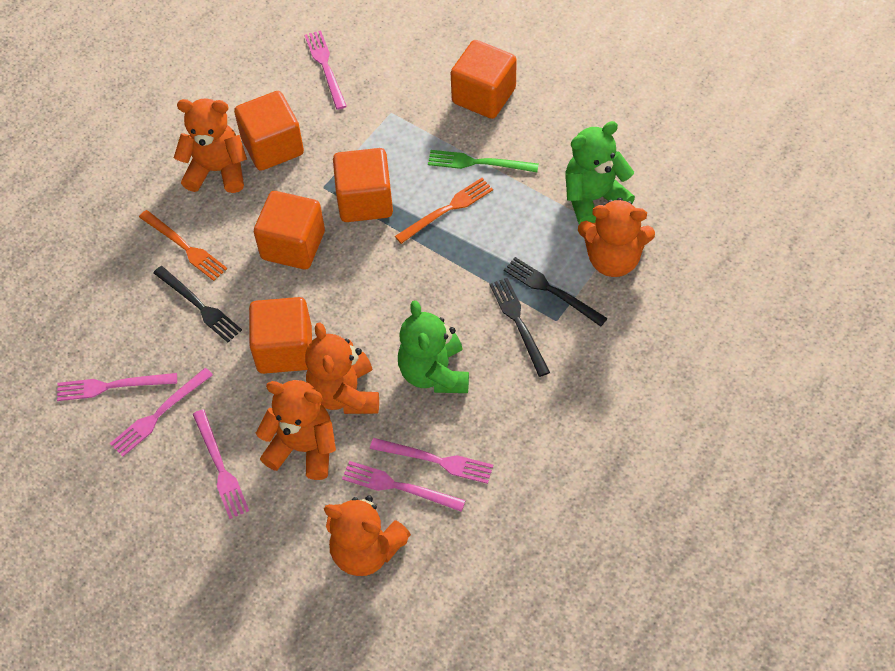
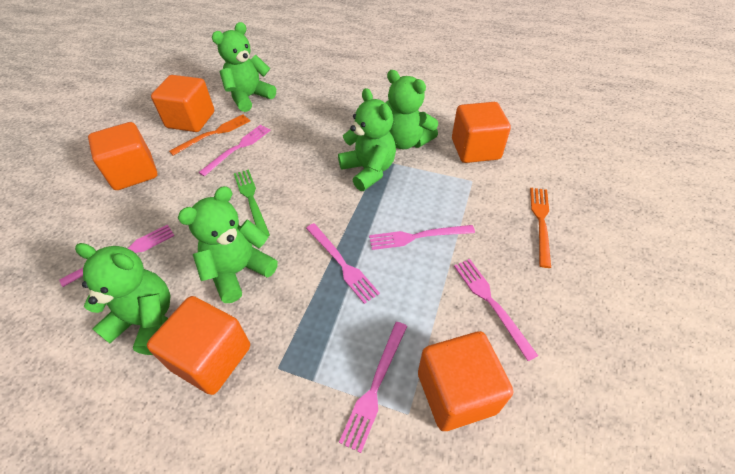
black fork: [153,266,242,342] [489,278,550,377] [504,257,608,327] = 3 -> none = 0
green teddy bear: [398,300,469,393] [565,121,635,224] = 2 -> [75,243,171,355] [178,186,278,303] [212,22,276,112] [338,88,396,191] [386,70,438,149] = 5
orange teddy bear: [174,98,247,193] [256,380,336,480] [305,322,379,414] [324,495,411,576] [578,198,655,277] = 5 -> none = 0

